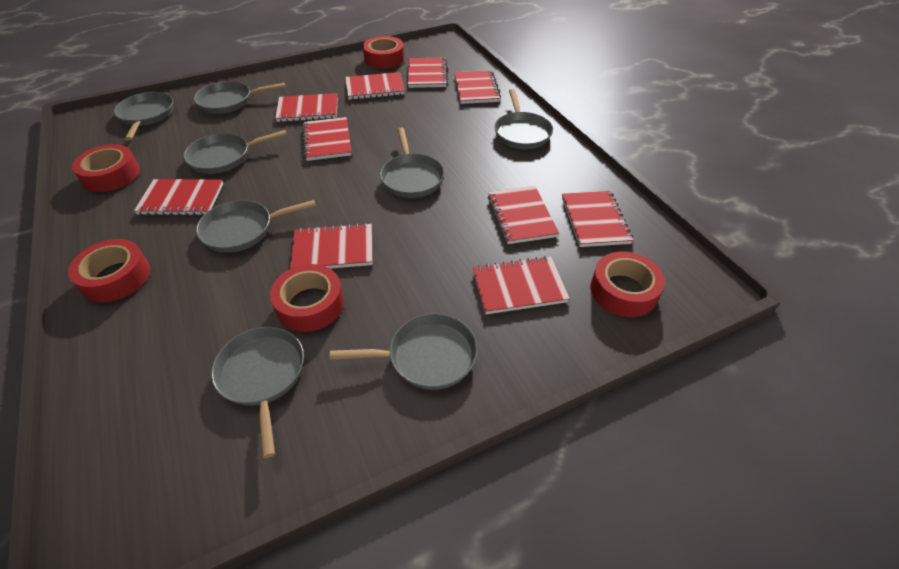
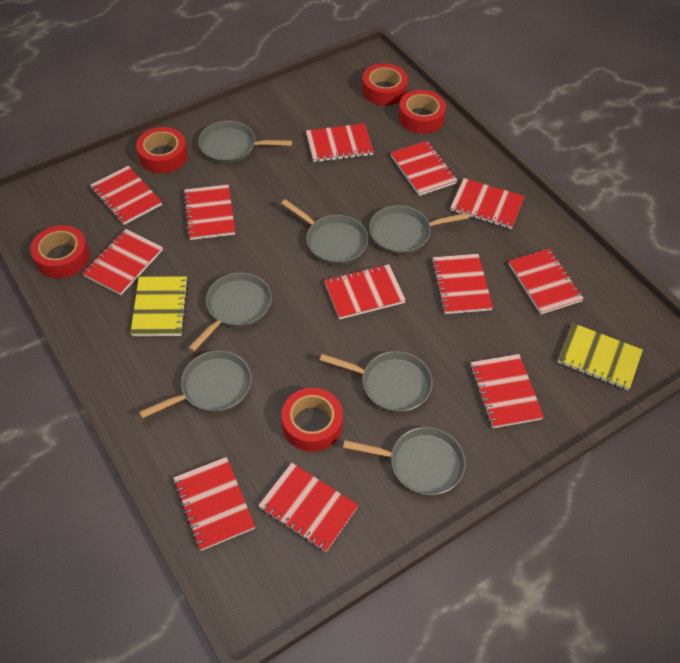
grey pan: [114,92,173,141] [184,130,287,174] [194,81,285,114] [196,200,316,253] [211,327,304,458] [330,314,478,390] [380,127,444,198] [494,89,553,149] = 8 -> [139,350,252,418] [188,272,272,352] [198,121,292,164] [281,199,369,265] [320,351,433,413] [343,427,466,496] [369,205,469,255] = 7
red notebook: [134,179,223,215] [275,93,337,122] [290,223,373,269] [303,117,352,161] [345,72,405,100] [408,58,448,88] [454,70,501,104] [473,256,570,314] [488,186,559,244] [562,191,633,247] = 10 -> [82,229,163,295] [90,166,162,225] [173,457,255,551] [183,184,235,240] [258,463,359,552] [306,123,374,162] [324,264,406,320] [391,141,458,196] [432,254,493,314] [450,178,524,229] [470,354,544,428] [509,249,584,314] = 12
yellow notebook: none = 0 -> [130,276,189,336] [558,323,643,390] = 2

